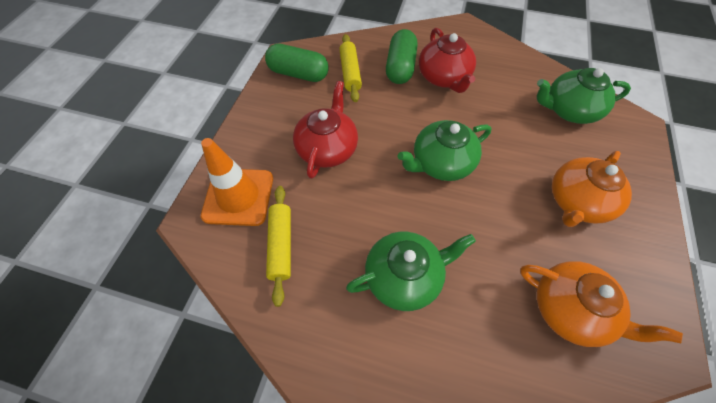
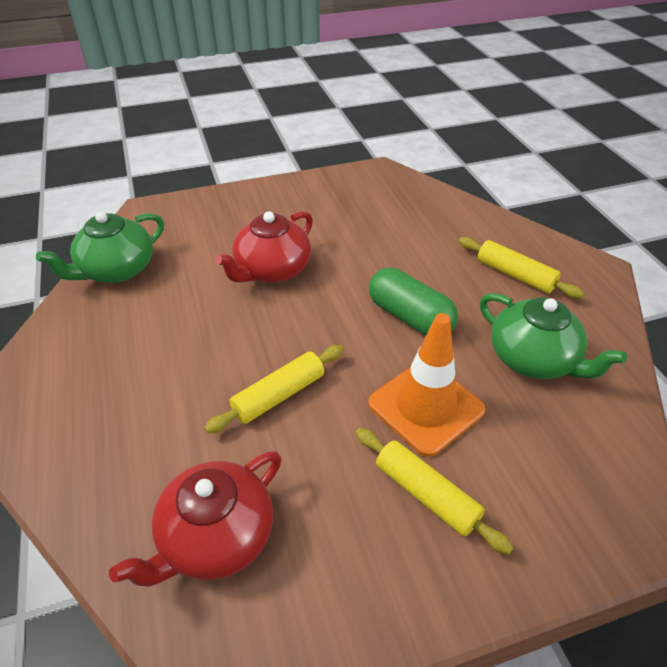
green capsule: [265,44,329,82] [386,29,417,84] = 2 -> [369,268,458,335] = 1
green teapot: [346,232,476,311] [398,120,491,181] [537,68,631,124] = 3 -> [36,211,164,283] [480,293,627,379] = 2
orange teapot: [520,261,683,347] [552,151,632,227] = 2 -> none = 0
yellow rolling pin: [266,186,291,307] [339,34,362,102] = 2 -> [204,345,344,434] [355,428,513,555] [459,237,584,298] = 3

